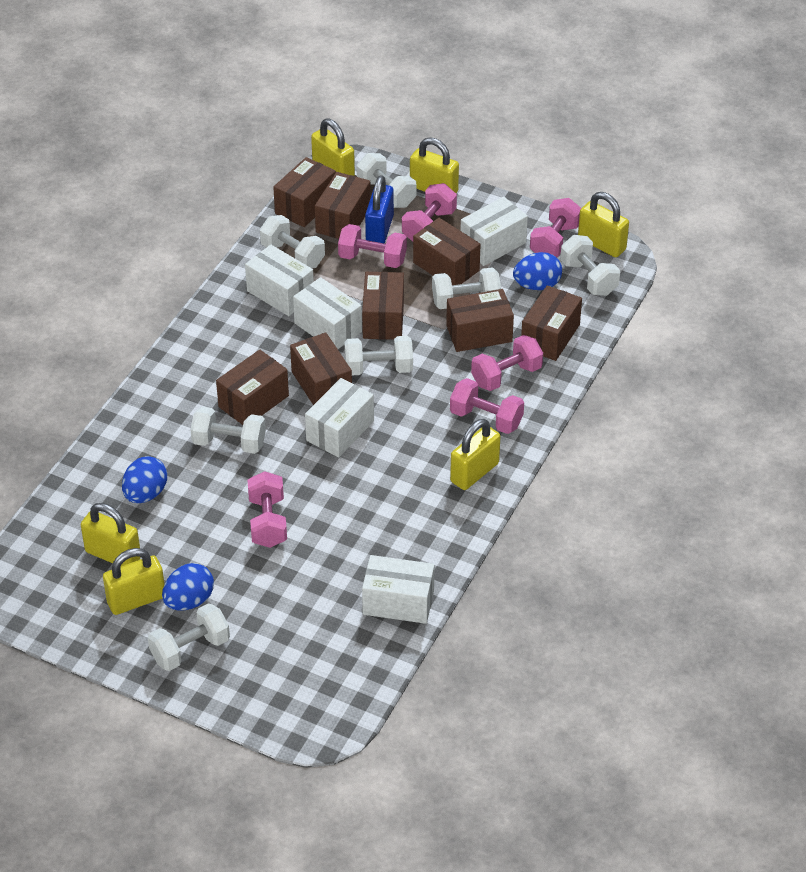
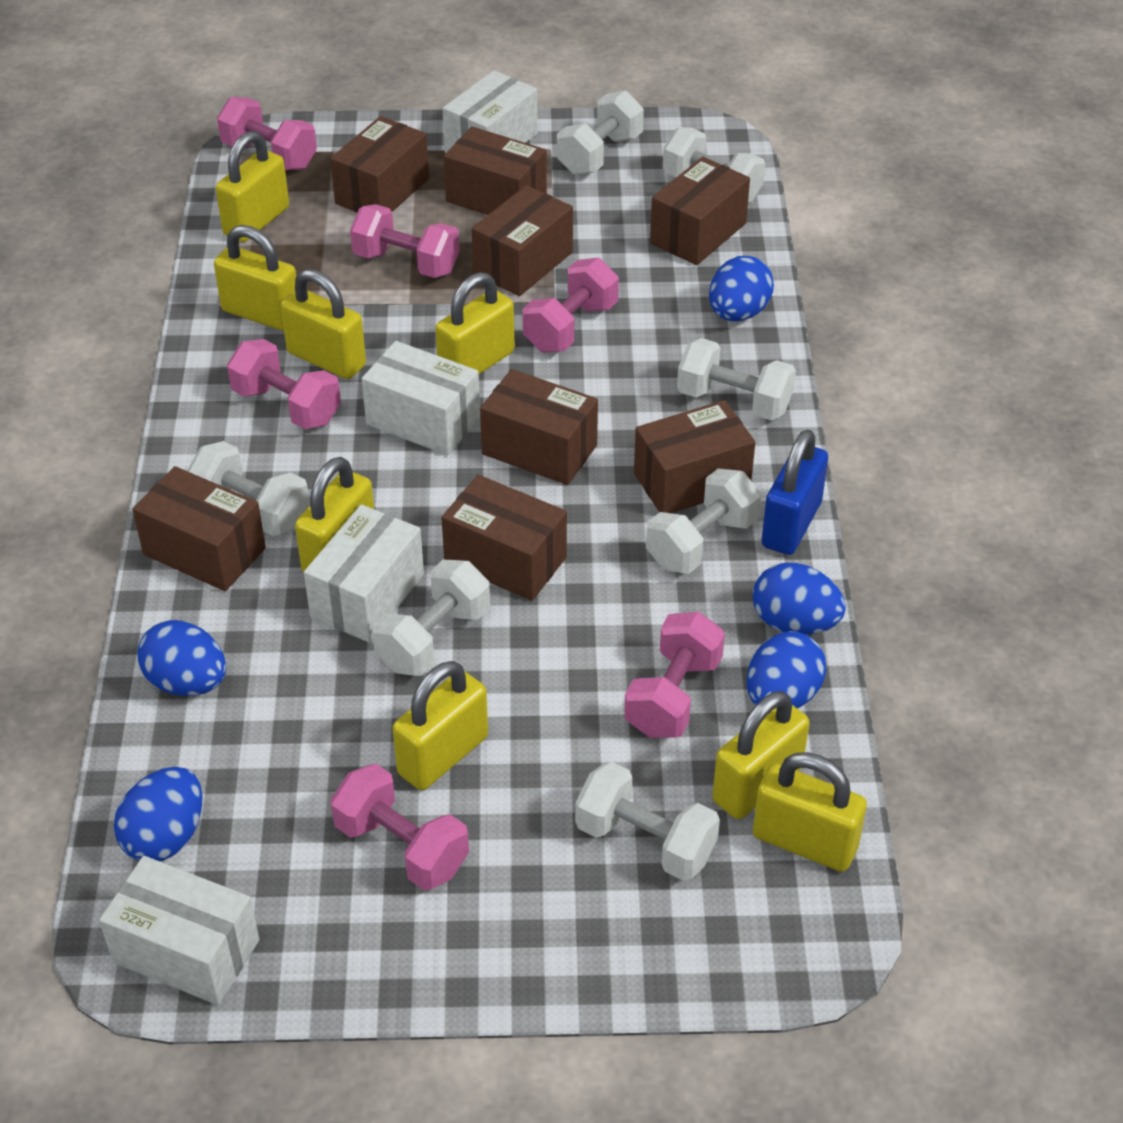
blue egg: [122,456,167,503] [162,563,214,610] [513,252,562,290] = 3 -> [114,767,202,861] [137,620,226,696] [709,256,774,321] [747,631,826,709] [753,563,846,635] = 5
white box: [245,244,314,316] [293,277,362,349] [305,378,374,458] [362,555,435,624] [460,197,528,266] = 5 -> [99,856,259,1005] [304,504,424,642] [362,341,480,455] [442,70,538,153] = 4
yellow padlock: [81,503,141,566] [103,548,165,615] [311,118,355,176] [410,137,459,193] [450,419,501,490] [578,192,629,257] = 6 -> [214,225,296,331] [216,131,289,242] [281,269,366,379] [295,457,374,573] [392,661,488,790] [435,272,515,374] [712,691,810,819] [753,752,867,872] = 8

